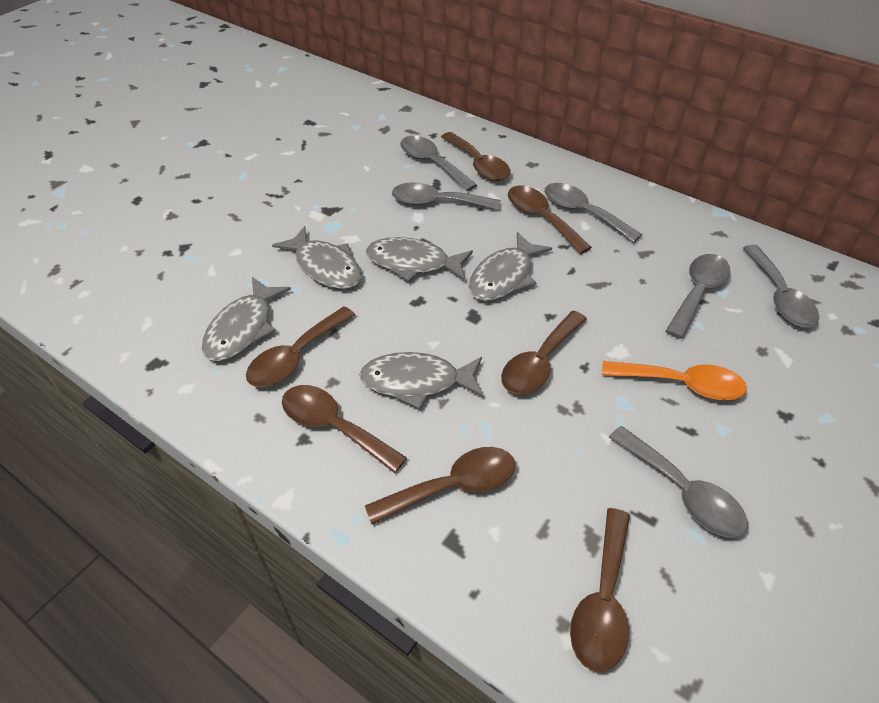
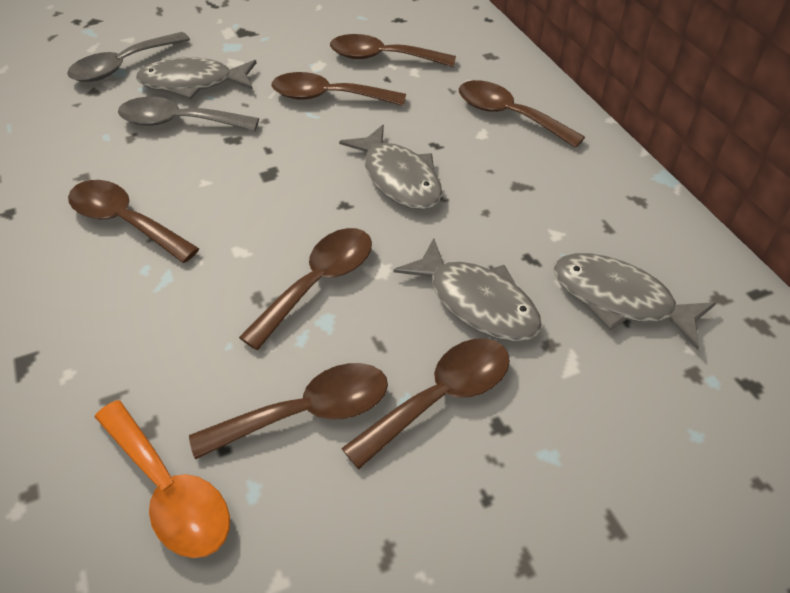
grey fish: [202,277,291,361] [272,226,362,289] [359,352,483,409] [366,237,473,282] [469,232,552,301] = 5 -> [136,57,257,99] [339,125,442,210] [393,238,542,341] [553,253,716,350] = 4
grey spoon: [392,182,500,210] [400,136,477,191] [545,183,642,243] [609,426,748,538] [666,254,730,339] [743,245,819,327] = 6 -> [67,32,190,82] [118,97,259,131] = 2

